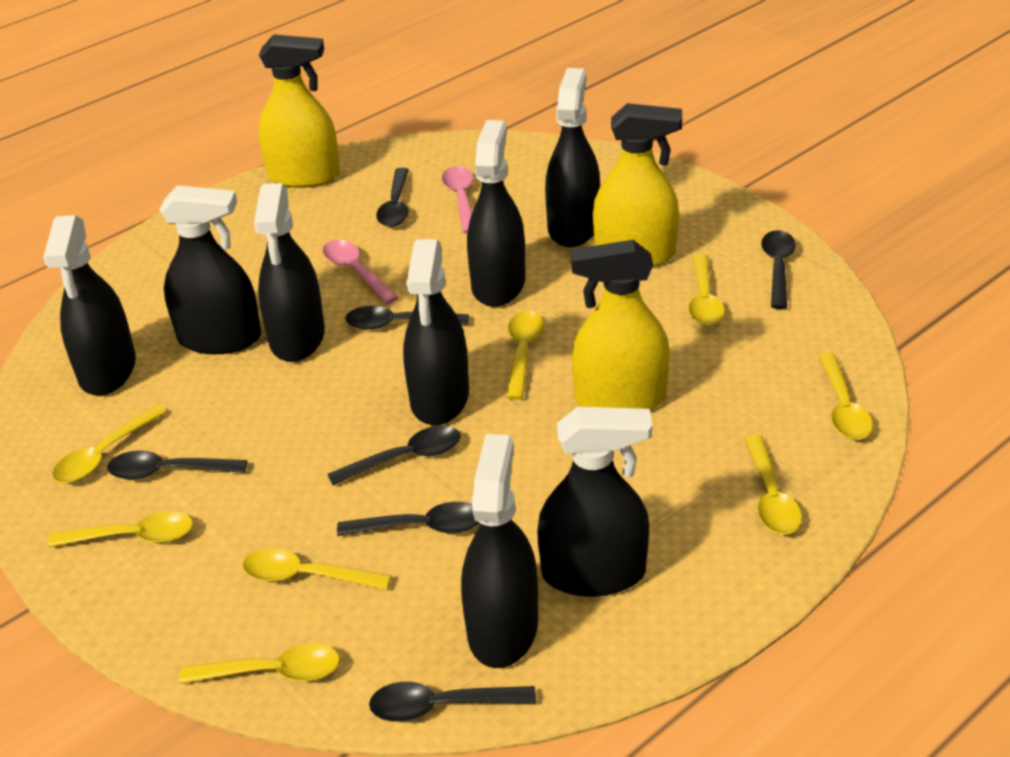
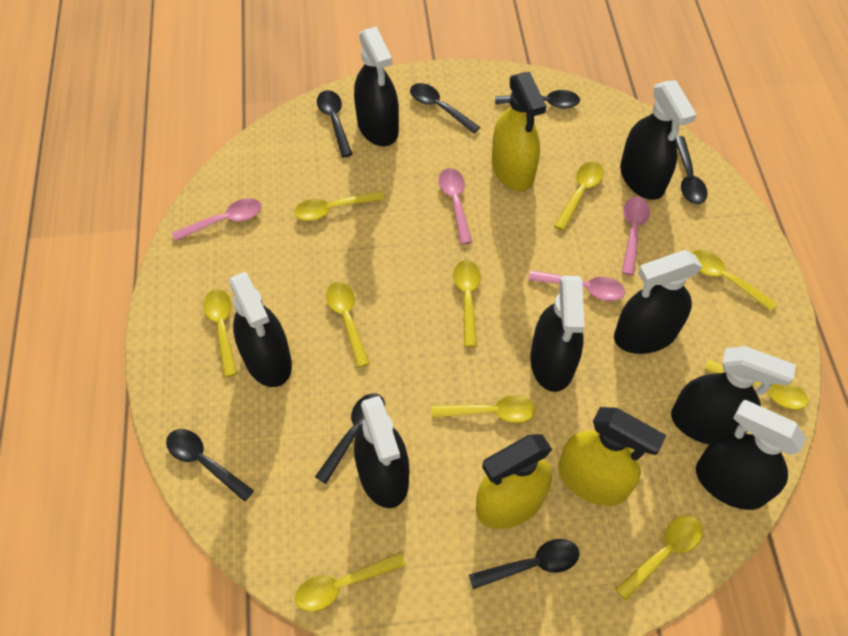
pink spoon: [323,240,399,304] [442,166,473,233] = 2 -> [172,198,261,241] [439,168,472,245] [528,271,625,301] [622,197,650,275] = 4
yellow spoon: [48,511,193,547] [52,405,167,483] [179,643,340,684] [242,548,391,590] [506,311,544,400] [688,254,725,326] [745,435,802,535] [818,353,873,440] = 8 -> [203,289,237,377] [294,191,384,221] [295,552,406,611] [326,282,370,368] [432,395,536,423] [453,260,481,347] [554,162,604,231] [616,515,703,600] [692,250,777,312] [704,360,808,410] = 10

